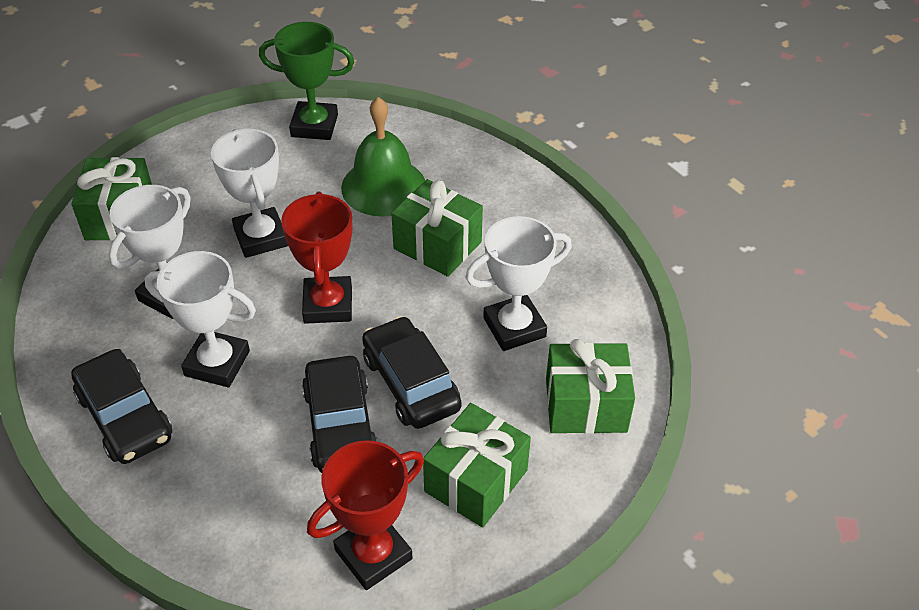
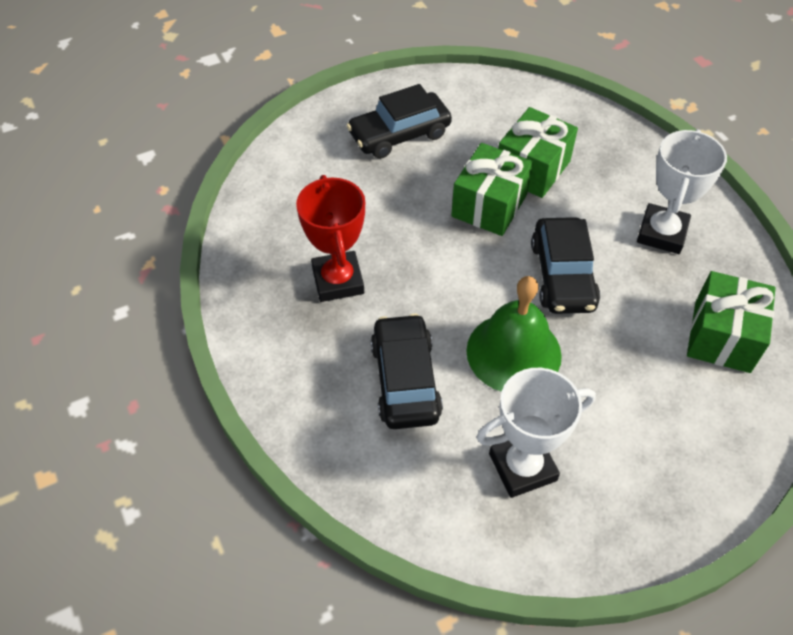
green gift: [71,157,152,241] [391,179,483,277] [423,403,531,528] [546,339,635,434] = 4 -> [451,143,533,236] [498,107,578,198] [687,271,776,373] = 3
green trophy: [259,22,354,140] = 1 -> none = 0
red trophy: [281,191,353,324] [307,440,424,590] = 2 -> [296,175,365,302] = 1
white trophy: [109,185,191,319] [144,251,256,387] [211,129,288,258] [465,216,572,351] = 4 -> [477,368,596,498] [637,129,727,254] = 2

